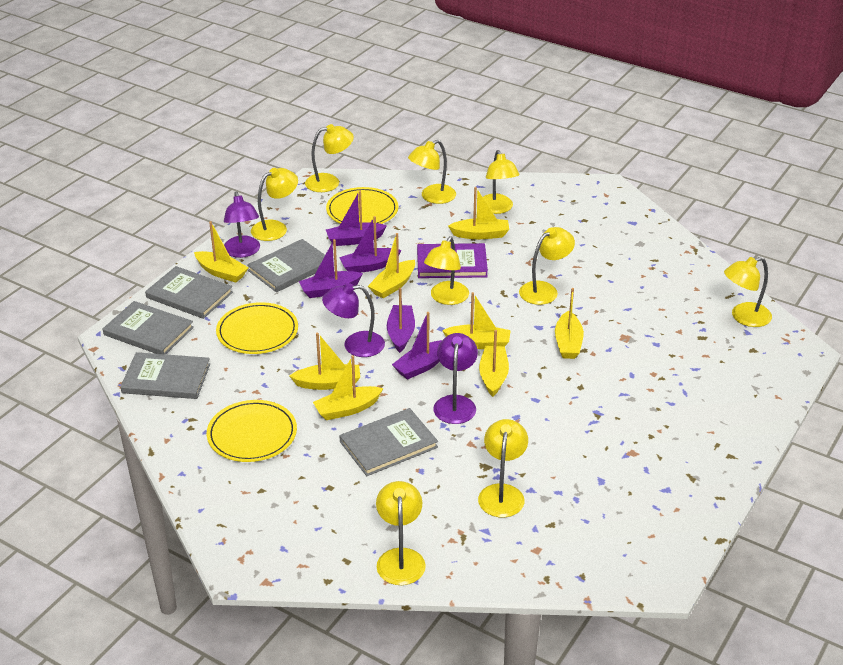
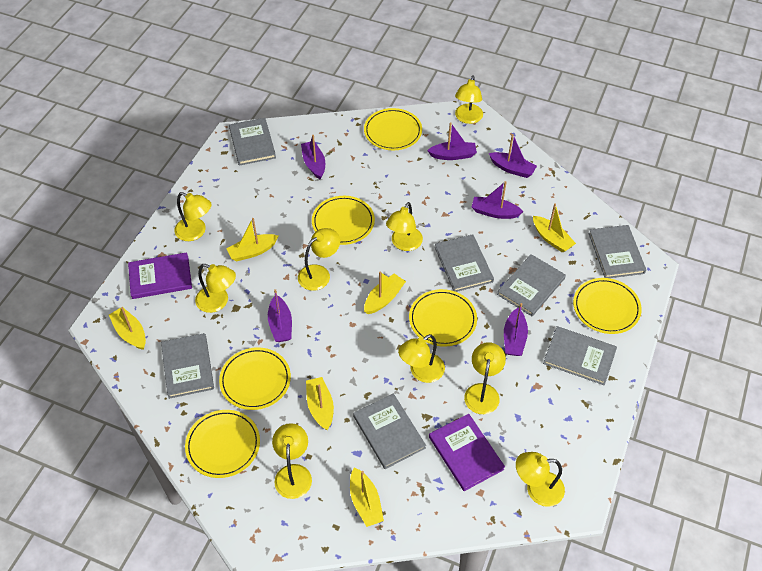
grey book: [103,301,194,354] [120,352,210,399] [145,266,233,319] [247,239,325,292] [339,408,438,476] = 5 -> [161,333,214,399] [229,118,276,166] [353,394,426,469] [435,234,494,292] [497,254,566,316] [543,326,617,385] [588,225,646,278] = 7
purple boat: [299,239,363,298] [326,191,387,246] [339,216,402,273] [387,288,415,353] [392,312,442,380] = 5 -> [268,289,292,342] [301,135,325,180] [427,122,477,160] [472,181,523,219] [489,134,537,178] [504,303,528,356] = 6
purple book: [417,243,488,278] = 1 -> [128,252,192,299] [429,414,505,491] = 2
purple lamp: [224,191,260,258] [322,283,385,357] [433,333,478,424] = 3 -> none = 0
yellow boat: [194,221,249,283] [289,333,360,390] [313,355,383,420] [368,233,415,298] [442,292,511,349] [448,187,509,239] [479,330,509,397] [555,288,584,359] = 8 -> [109,307,146,350] [226,218,279,261] [306,377,334,430] [350,467,384,527] [364,272,406,314] [533,203,576,253] = 6
yellow plate: [207,400,297,462] [216,302,298,354] [326,187,398,224] = 3 -> [185,410,260,478] [219,347,291,410] [312,196,375,245] [364,108,422,150] [409,289,477,347] [573,278,642,334] = 6

